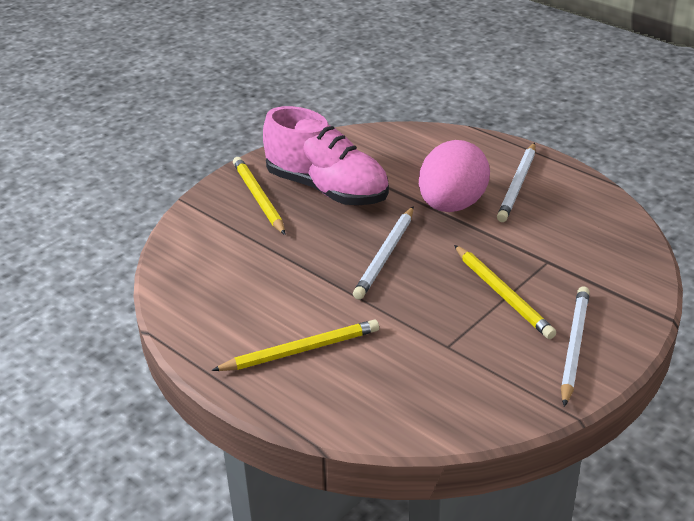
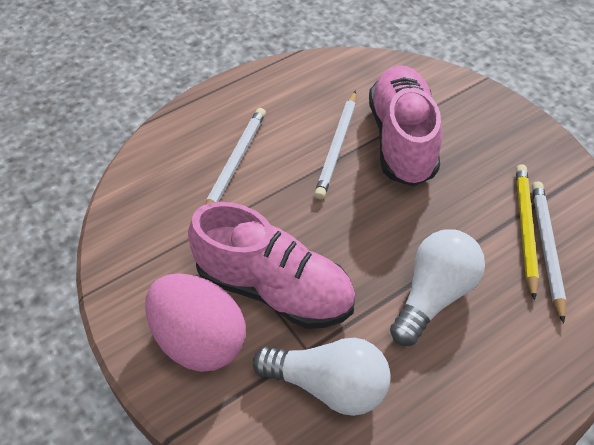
pink shoe: [263,106,389,205] = 1 -> [188,202,355,329] [369,65,442,186] = 2
white light bulb: none = 0 -> [253,338,391,416] [390,229,485,346] = 2
yellow pencil: [211,319,379,371] [233,157,285,235] [454,245,556,339] = 3 -> [516,164,539,301] = 1

